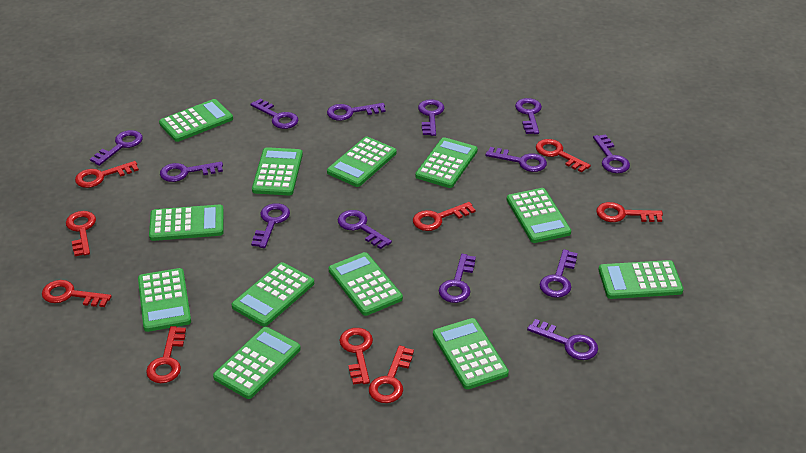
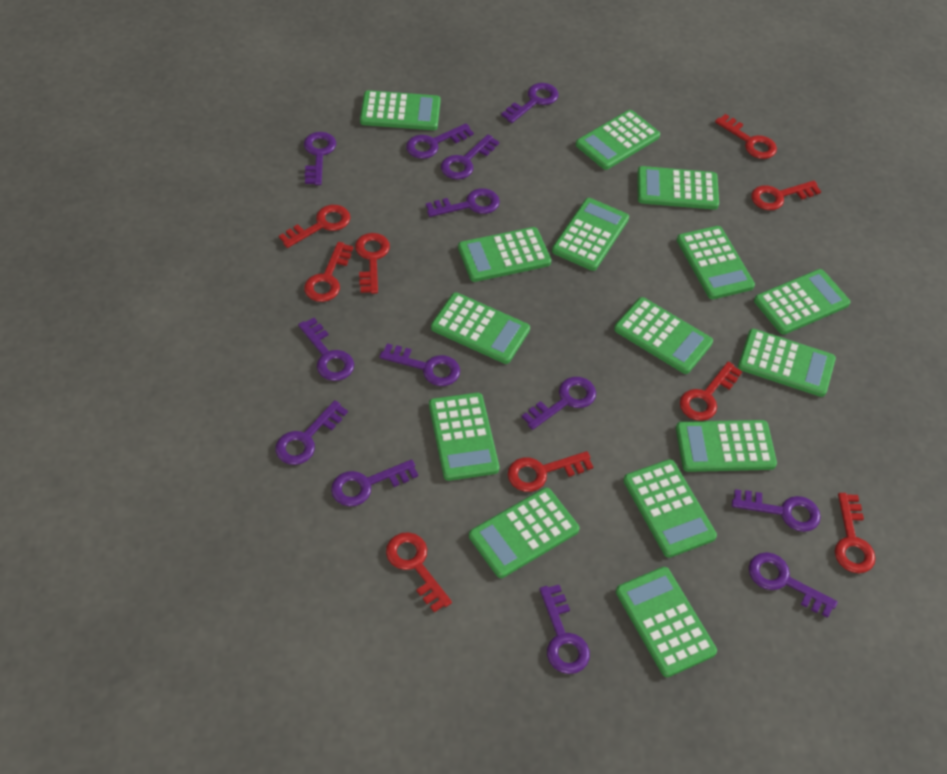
green calculator: [138,268,191,332] [149,205,224,241] [159,99,233,142] [213,327,301,399] [232,262,314,326] [252,147,303,195] [327,137,397,187] [329,252,403,316] [415,137,478,188] [433,318,509,389] [507,188,571,243] [599,260,683,299] = 12 -> [360,90,440,130] [429,393,499,481] [431,292,530,364] [458,227,551,282] [469,488,580,578] [552,198,629,271] [576,110,660,170] [614,297,713,374] [616,567,717,677] [623,459,717,558] [637,166,719,210] [676,420,777,472] [677,226,755,299] [738,329,836,397] [754,269,850,335] = 15

